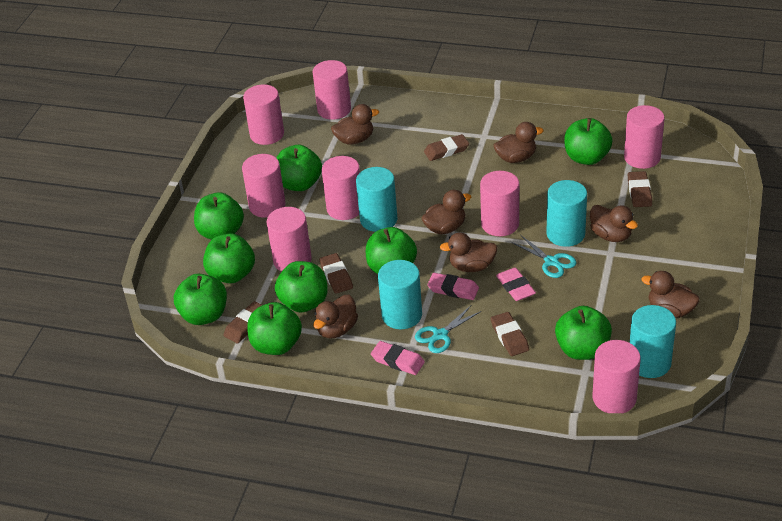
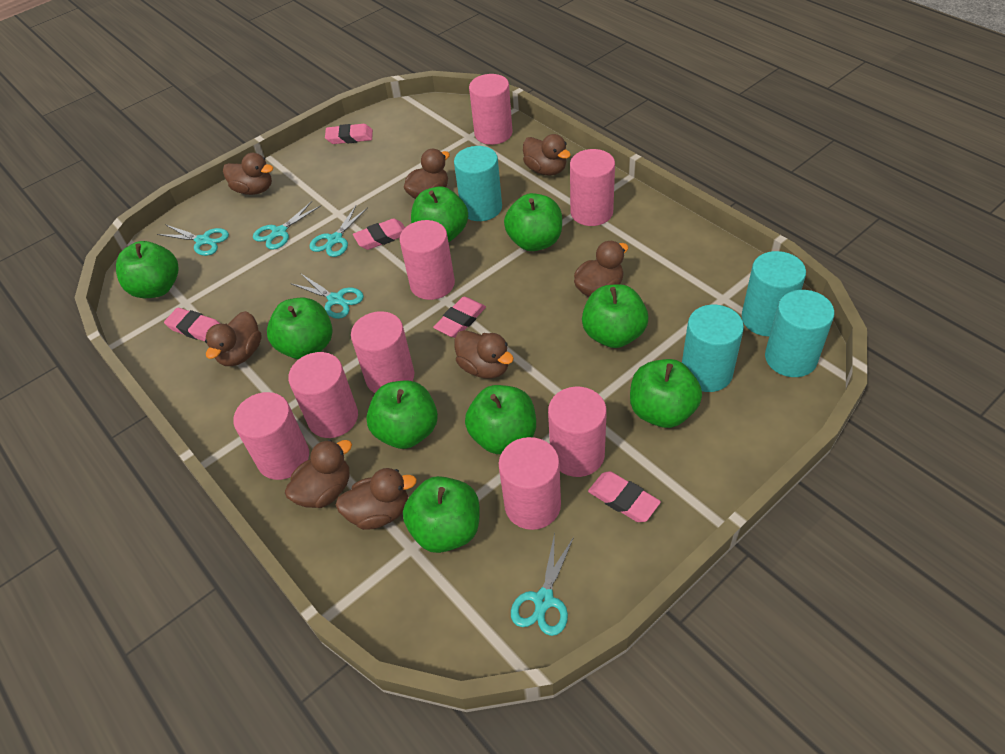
brown duck: [313,295,358,339] [331,104,379,145] [421,190,471,235] [440,232,498,272] [493,122,544,163] [590,205,638,242] [641,271,700,318] = 7 -> [205,311,262,366] [223,153,273,195] [285,439,352,508] [335,468,417,530] [404,149,450,199] [454,330,514,379] [523,134,571,176] [574,241,628,297] = 8
brown eraser: [224,301,262,343] [319,253,353,294] [424,134,469,161] [491,312,529,356] [628,171,652,207] = 5 -> none = 0
pink eraser: [371,341,425,375] [427,273,479,300] [496,268,536,301] = 3 -> [164,308,220,341] [325,124,373,144] [353,218,405,250] [433,297,486,338] [588,471,661,522] = 5
turquoise scissors: [415,306,481,353] [512,235,576,278] = 2 -> [157,224,229,256] [253,201,321,250] [290,273,364,319] [310,206,368,257] [511,533,574,636] = 5

